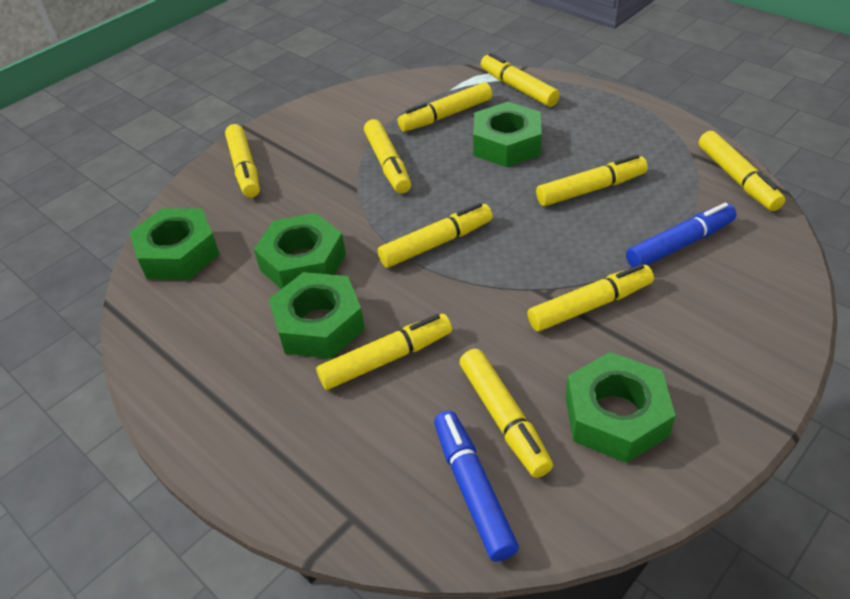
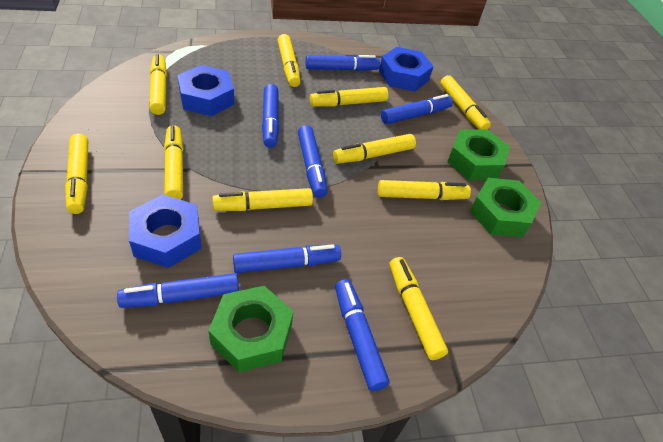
blue marker: [434,410,519,562] [626,202,736,268] = 2 -> [117,273,239,308] [233,244,341,273] [262,84,279,148] [298,125,328,198] [305,55,380,71] [335,279,389,391] [381,94,453,124] = 7
blue nut: none = 0 -> [129,194,201,268] [177,65,234,116] [379,47,433,91] = 3
green nut: [129,208,220,280] [254,213,346,289] [269,272,365,359] [473,102,542,167] [565,352,676,463] = 5 -> [209,286,294,372] [447,129,510,180] [470,178,541,237] = 3

